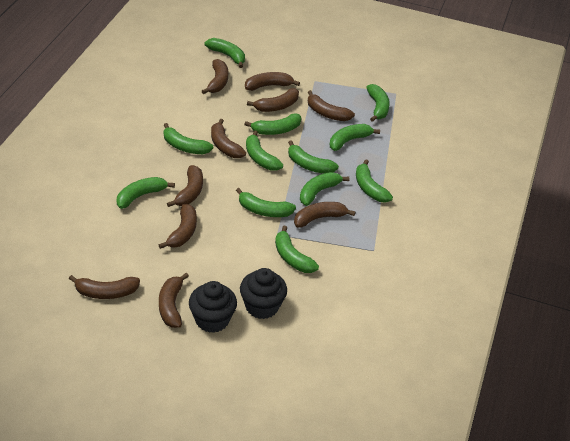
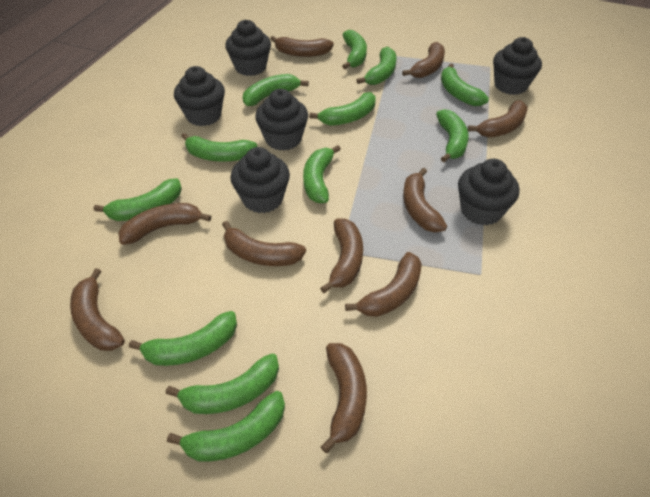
black cupcake: [189,281,237,333] [240,268,287,319] = 2 -> [174,66,225,126] [225,20,271,76] [230,147,290,213] [255,89,308,151] [458,159,520,226] [493,37,542,95] = 6

